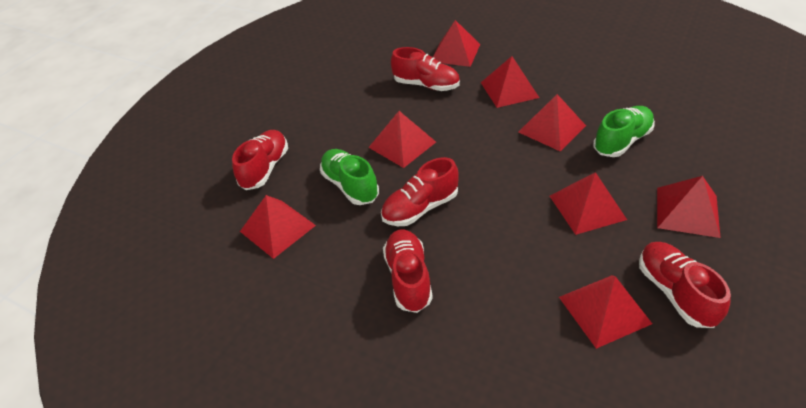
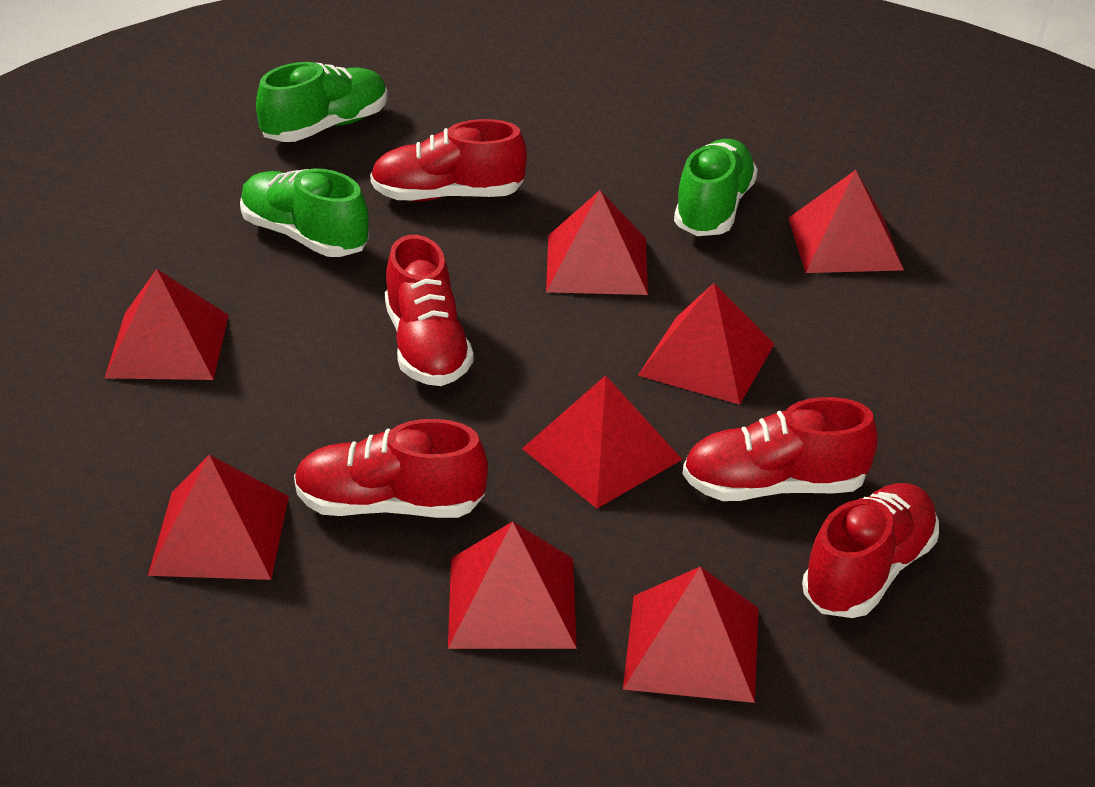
green shoe: [320,149,379,205] [593,106,655,157] = 2 -> [240,168,369,257] [256,62,388,142] [674,139,758,236] = 3

